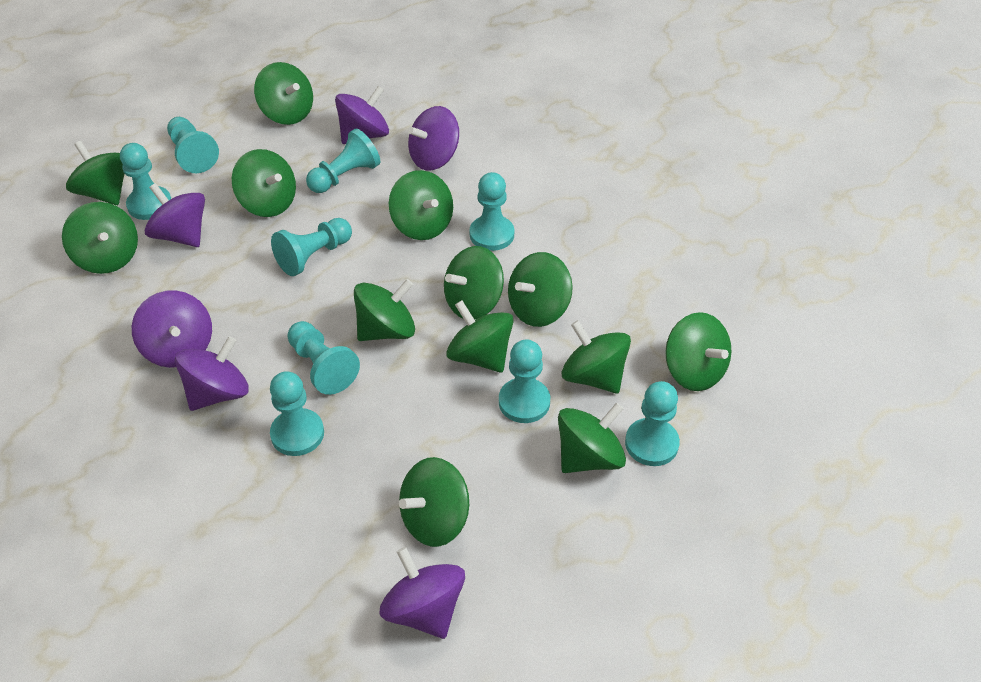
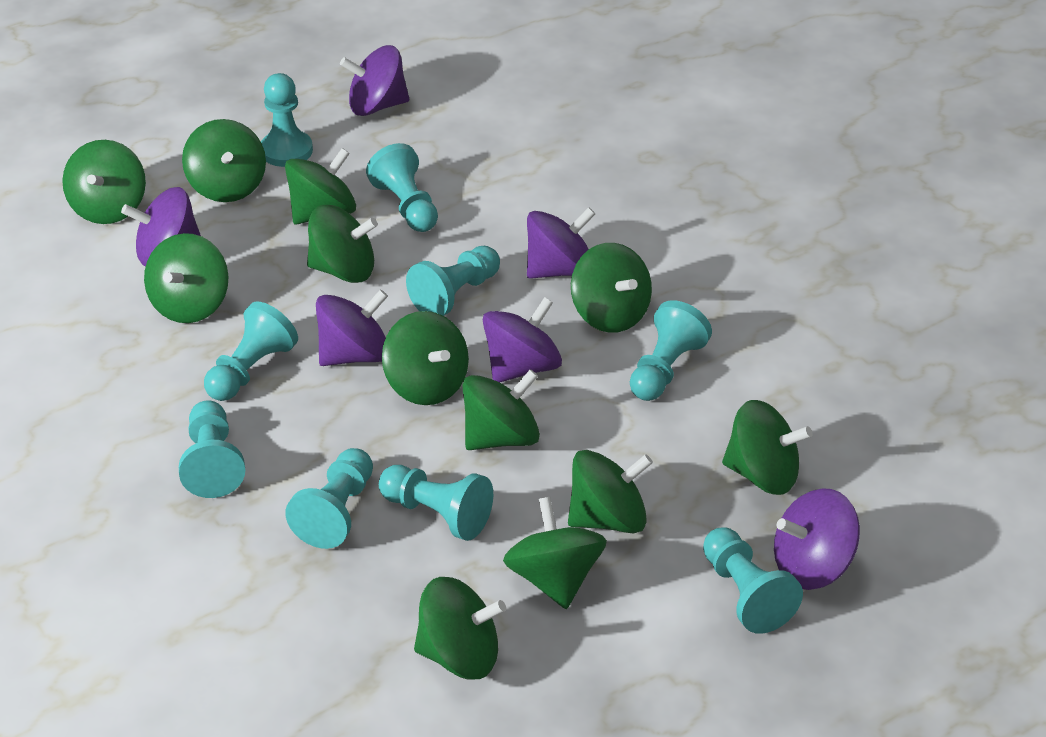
green spinning top: [62,202,138,274] [66,141,125,205] [232,149,296,217] [254,62,313,125] [354,279,415,341] [389,170,453,240] [399,457,469,547] [444,246,504,319] [446,300,514,373] [508,252,573,327] [558,403,626,473] [562,320,631,394] [665,312,732,391] = 13 -> [62,140,146,224] [144,233,228,323] [182,119,266,202] [285,148,356,225] [307,205,378,283] [382,311,469,405] [414,577,506,679] [463,369,540,450] [503,497,607,609] [568,450,653,533] [571,243,652,333] [722,400,813,495] = 12

